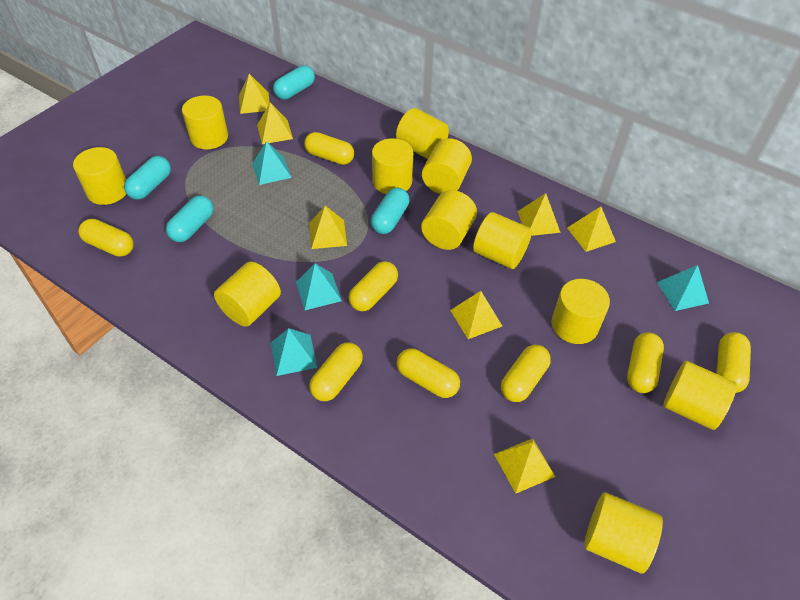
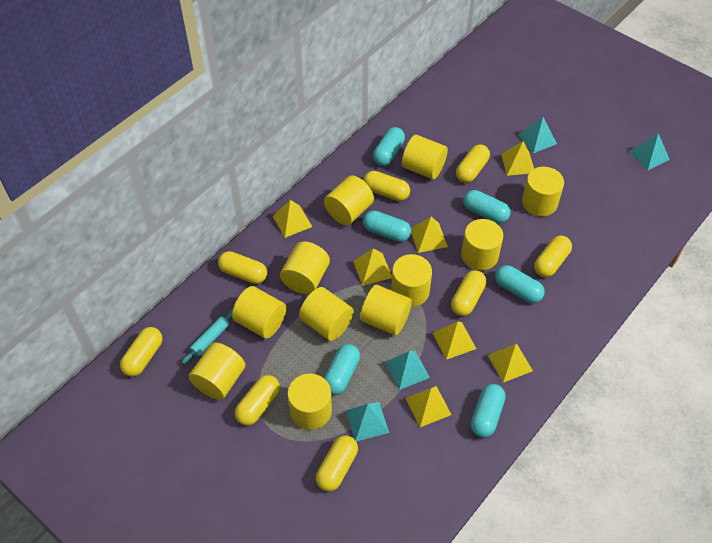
turquoise capsule: [124,156,171,200] [166,195,214,242] [273,65,315,100] [371,188,410,234] = 4 -> [324,344,360,395] [363,211,412,242] [373,127,405,166] [463,190,511,223] [471,384,506,438] [495,265,545,303] = 6
turquoise rolling pin: none = 0 -> [182,310,233,364] = 1

